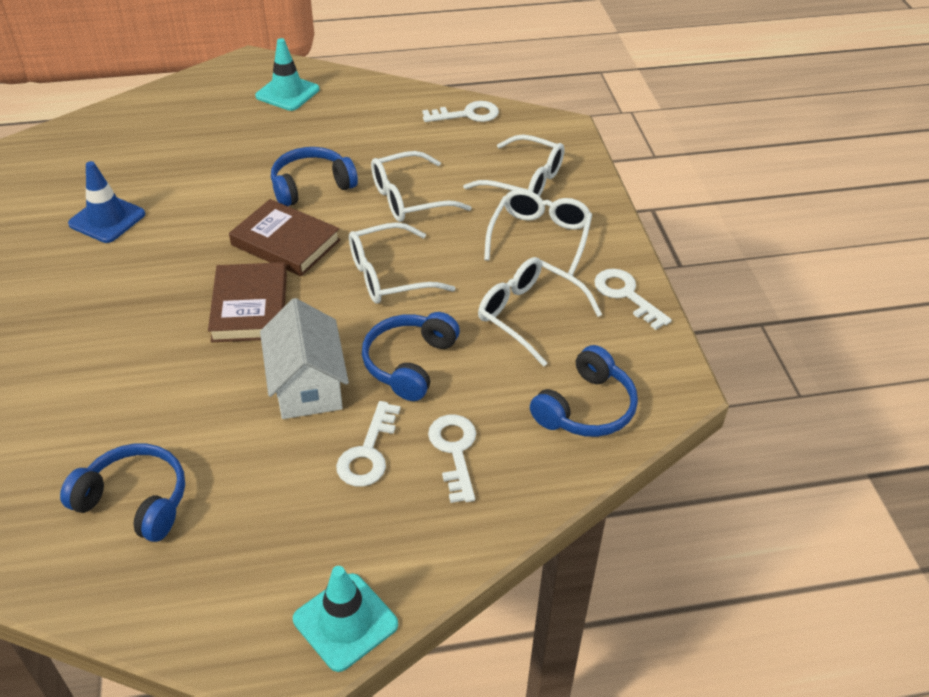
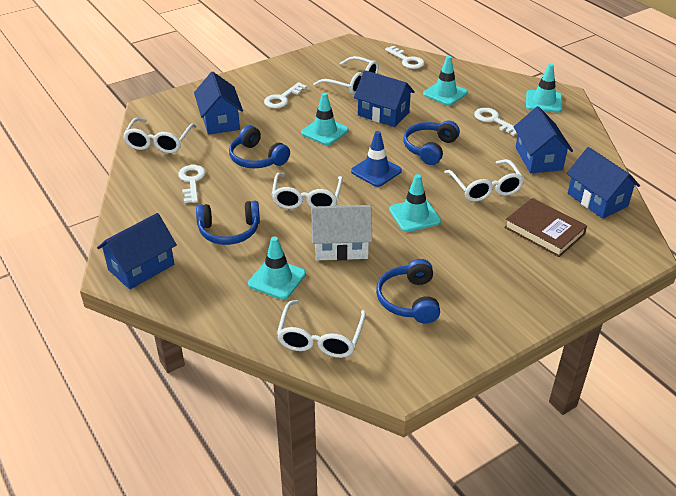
blue house: none = 0 -> [97,213,177,290] [194,72,243,135] [354,70,415,127] [514,106,573,173] [567,147,640,219] = 5
brown book: [208,262,287,342] [229,199,341,276] = 2 -> [504,198,587,257] = 1
turquoise traffic cone: [255,38,319,111] [293,566,398,672] = 2 -> [248,236,306,300] [301,93,349,145] [389,174,441,232] [423,56,468,106] [526,64,562,113] = 5

